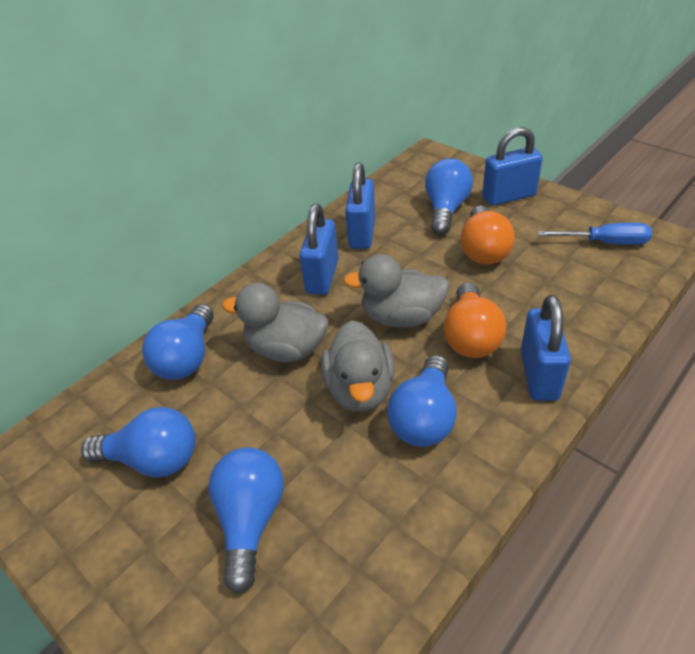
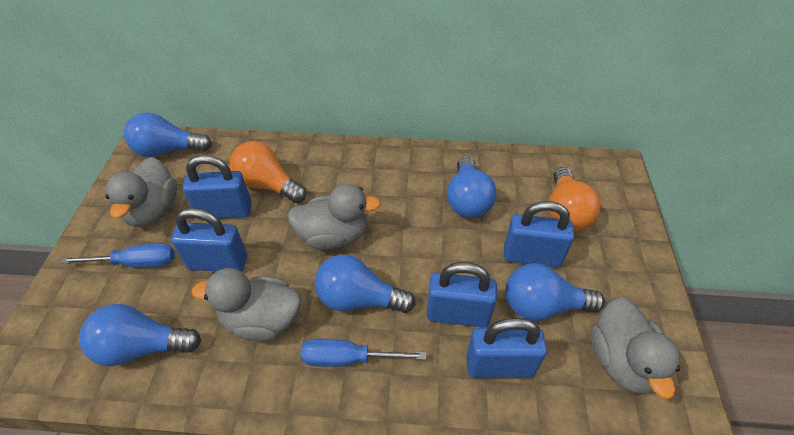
blue padlock: [299,204,339,295] [345,162,375,249] [482,127,543,206] [521,295,571,401] = 4 -> [171,208,247,272] [183,155,252,219] [427,262,497,328] [466,318,547,378] [504,201,574,267] = 5
blue screwdriver: [538,223,652,245] = 1 -> [60,243,175,268] [301,339,426,367] = 2
grey duck: [222,283,328,362] [321,320,395,412] [343,254,449,328] = 3 -> [105,157,177,227] [192,268,301,341] [287,184,381,250] [590,297,680,399] = 4

